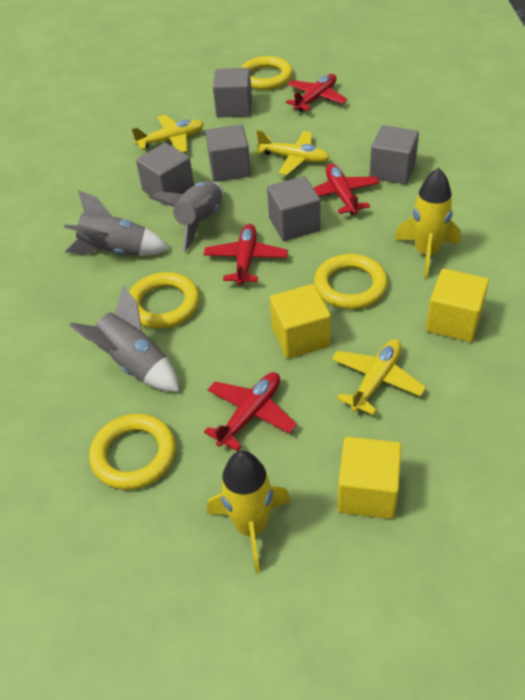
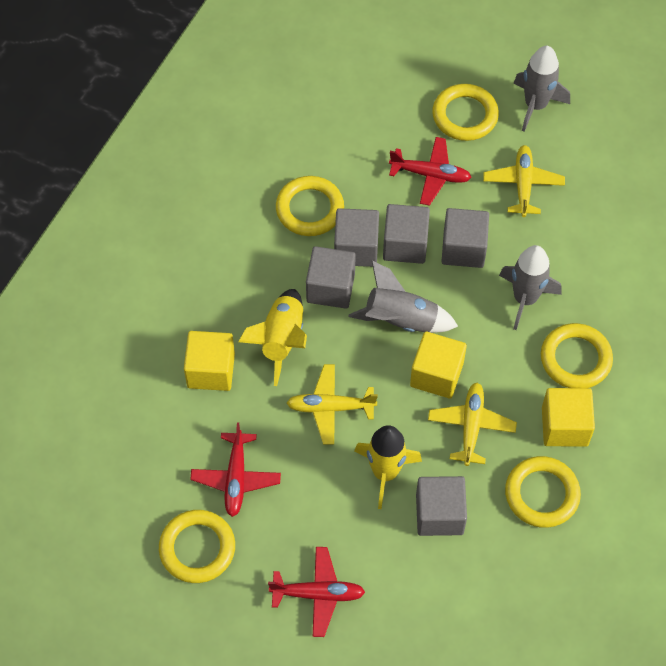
red plane: [204,224,288,285] [204,372,297,451] [286,74,348,112] [314,164,380,215] = 4 -> [190,422,281,517] [268,547,365,637] [389,137,472,206] = 3
yellow ring: [89,414,176,490] [129,272,200,329] [241,56,293,90] [314,254,388,309] = 4 -> [159,510,235,583] [276,176,344,236] [432,84,499,141] [505,456,581,528] [541,323,613,388] = 5

